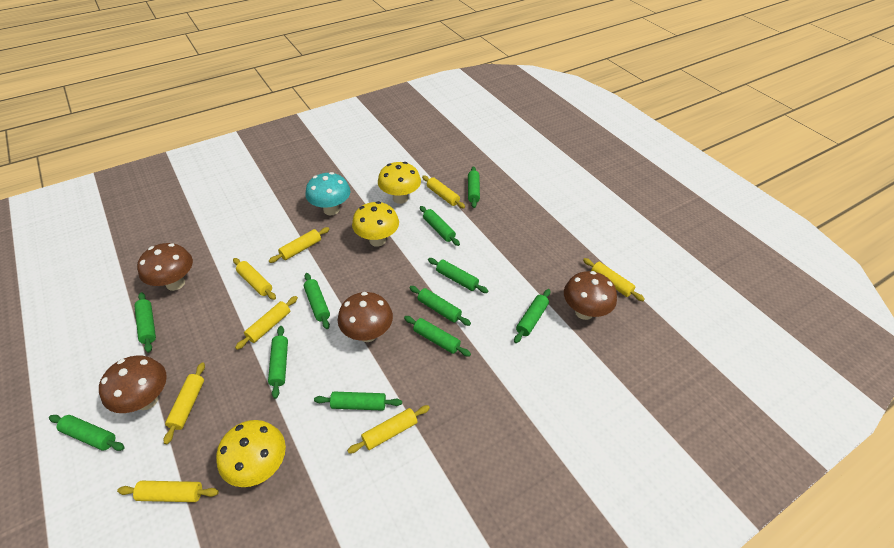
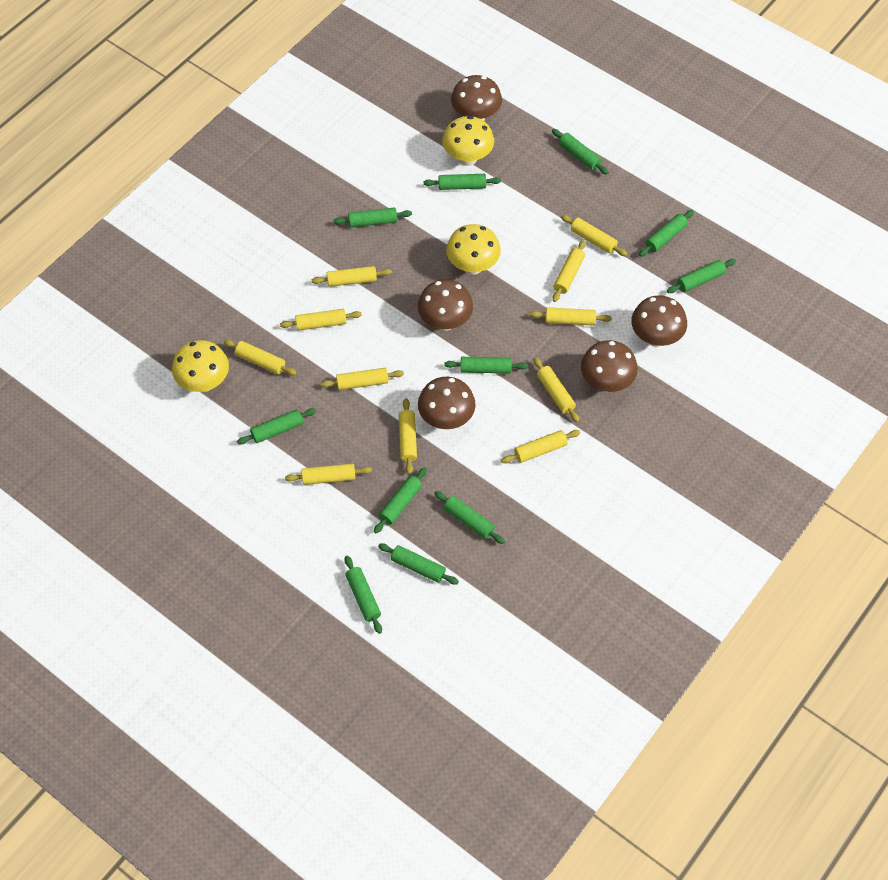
brown mushroom: [99,355,167,413] [137,243,193,291] [338,292,393,342] [564,271,617,320] = 4 -> [418,280,473,331] [418,377,476,429] [451,75,502,121] [581,340,638,392] [631,295,687,347] = 5
turquoise mushroom: [306,172,350,216] = 1 -> none = 0
yellow rolling pin: [117,481,219,502] [164,362,205,444] [233,258,276,300] [235,296,298,350] [269,227,330,263] [347,405,430,454] [422,175,465,208] [583,258,645,301] = 8 -> [224,340,297,376] [280,309,362,331] [285,463,372,485] [312,266,392,287] [321,368,404,390] [399,398,417,474] [501,430,580,463] [530,307,612,326] [534,357,579,422] [553,240,586,302] [561,215,628,256] = 11

